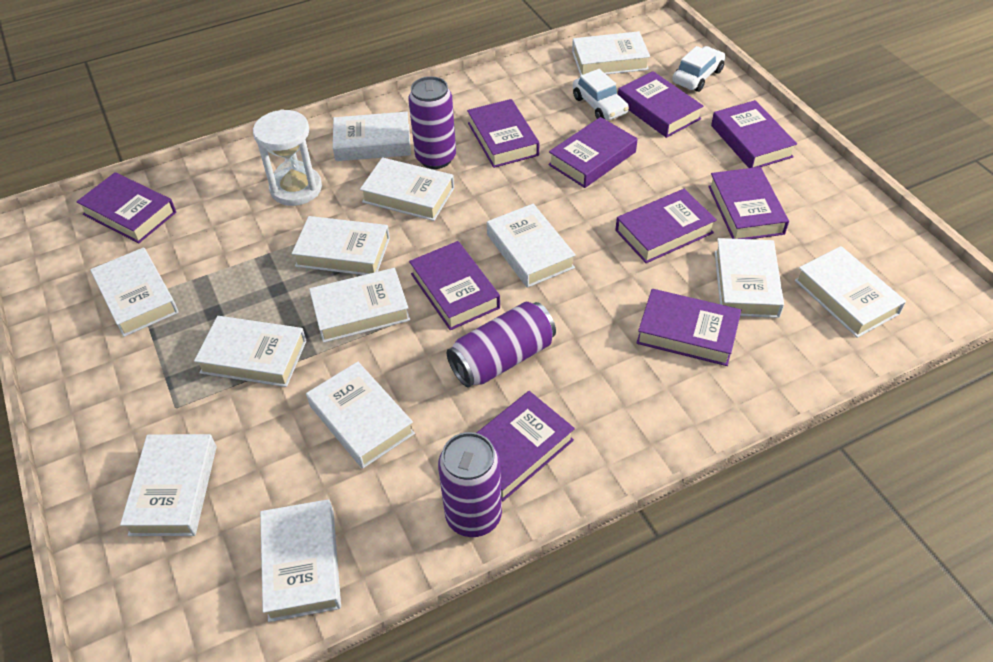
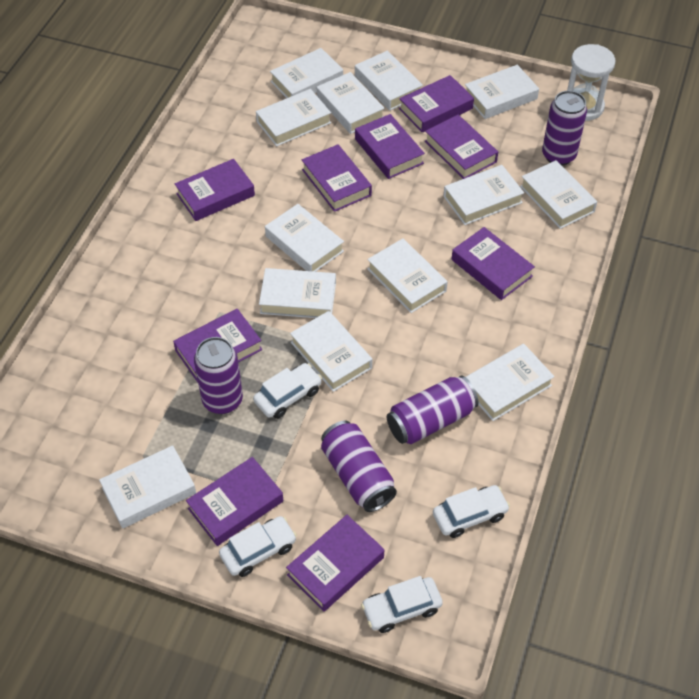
purple book: [76,172,176,243] [409,241,500,330] [467,99,539,168] [477,391,575,501] [548,117,638,188] [615,189,716,263] [618,71,703,138] [636,289,741,366] [708,167,789,239] [711,100,797,168] = 10 -> [173,309,262,383] [175,159,255,221] [186,457,283,546] [286,515,384,612] [302,145,372,212] [355,114,425,179] [399,75,474,132] [425,115,498,179] [452,227,535,300] = 9
purple can: [408,76,456,169] [438,432,502,537] [447,302,556,387] = 3 -> [194,337,243,414] [321,421,397,512] [387,375,478,444] [542,91,587,165] = 4
white car: [573,69,629,120] [673,46,725,92] = 2 -> [219,516,297,577] [253,363,322,419] [361,576,443,633] [433,485,510,538] = 4

